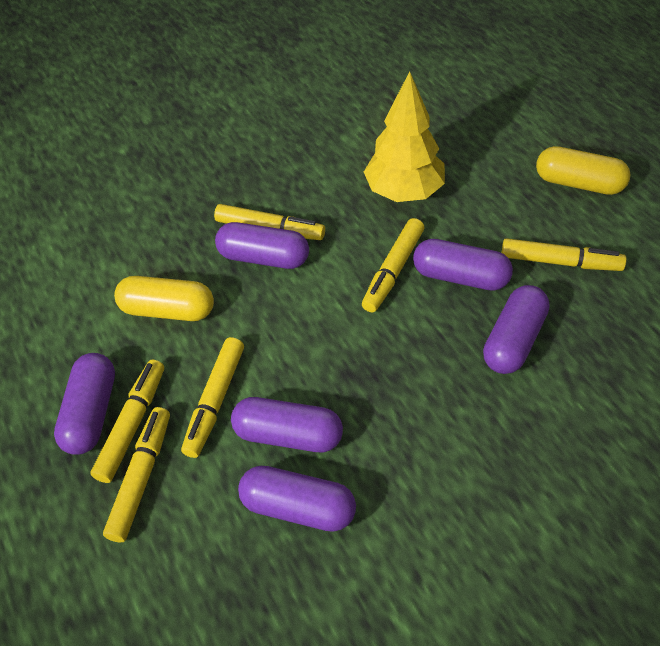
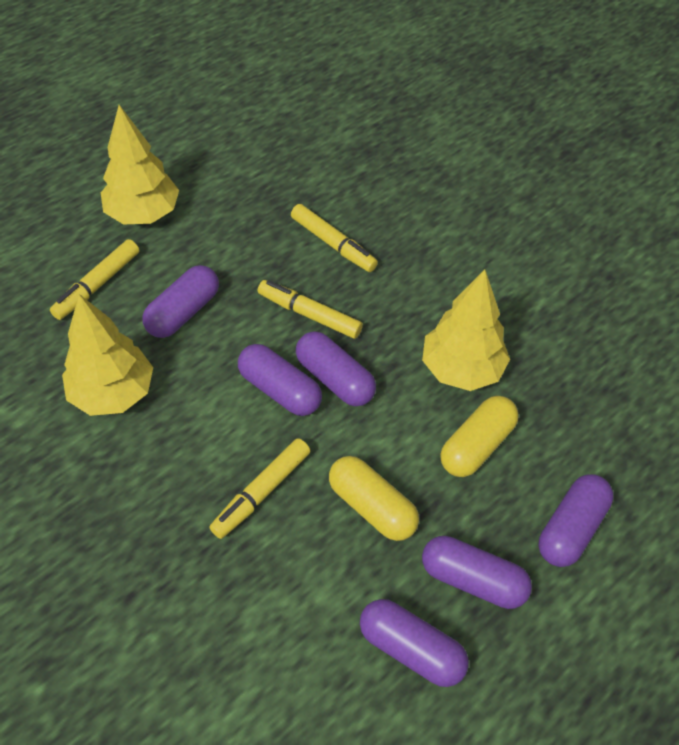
yellow marker: [90,359,164,483] [103,407,170,542] [181,337,244,458] [214,204,325,240] [362,218,424,313] [501,238,627,271] = 6 -> [50,239,139,320] [209,438,310,539] [258,280,363,339] [291,204,378,272] = 4
yellow tree: [364,71,445,202] = 1 -> [62,294,153,416] [101,105,179,225] [422,270,510,391] = 3

